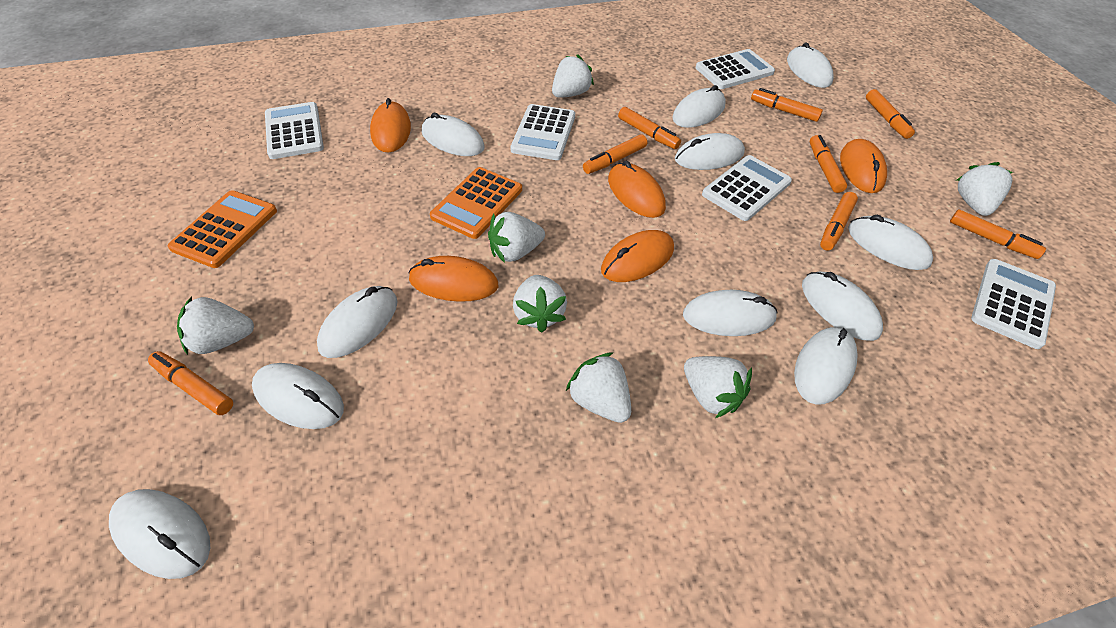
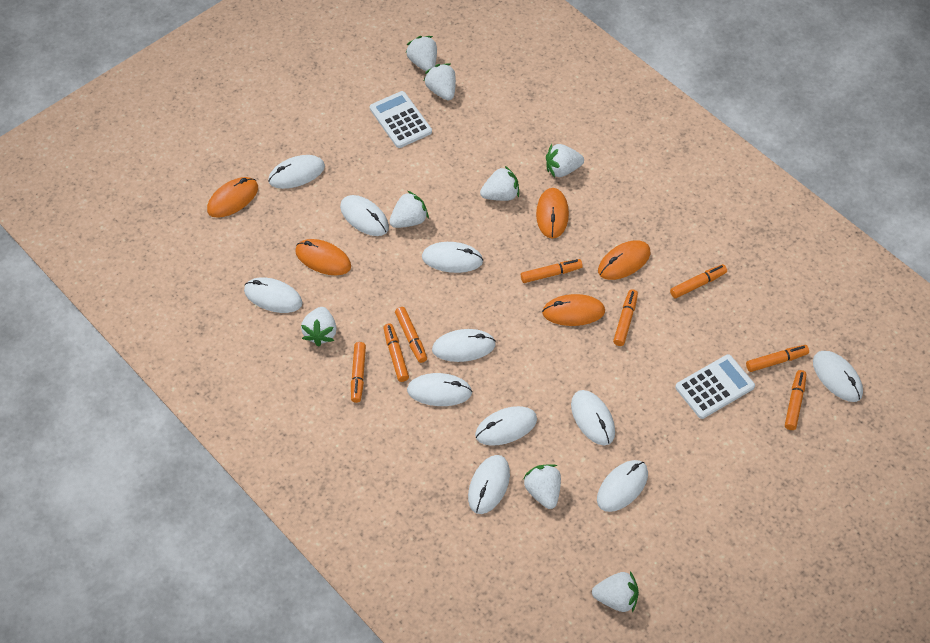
orange calculator: [168,190,277,268] [430,167,522,239] = 2 -> none = 0
white calculator: [265,102,324,159] [510,104,575,160] [696,49,775,89] [702,155,792,221] [971,259,1056,349] = 5 -> [370,91,432,148] [675,354,755,419] = 2
white strawberry: [177,296,254,355] [488,212,545,263] [513,275,567,332] [552,54,594,98] [566,352,631,423] [684,356,752,418] [956,162,1013,216] = 7 -> [301,307,337,346] [389,191,429,228] [405,36,437,71] [424,63,456,100] [480,166,519,201] [523,464,561,509] [546,144,584,178] [592,571,639,612] = 8

